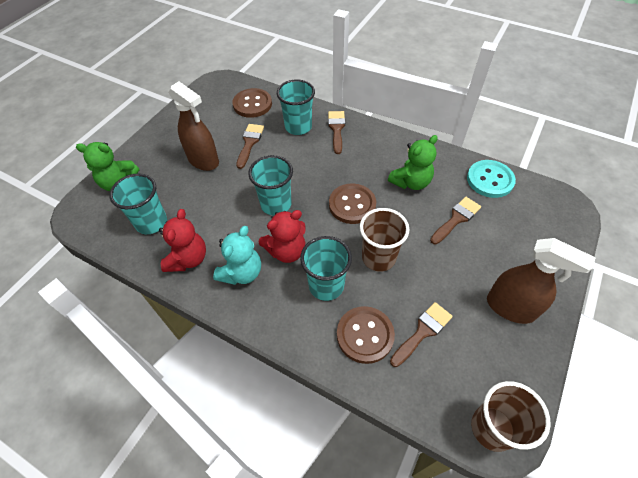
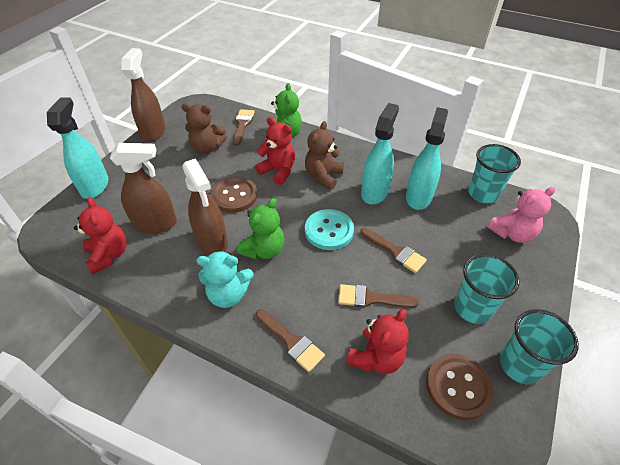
brown button: [232,88,272,118] [329,183,376,224] [337,306,395,364] = 3 -> [211,177,257,213] [426,354,494,420] = 2
brown cup: [360,208,409,272] [471,381,551,452] = 2 -> none = 0
brown spray bottle: [168,81,219,171] [487,238,595,324] = 2 -> [110,143,177,234] [122,48,165,142] [182,158,228,255] = 3
brown teddy bear: none = 0 -> [182,103,227,153] [305,121,344,190] = 2
pink teddy bear: none = 0 -> [487,187,555,243] = 1
red teddy bear: [159,209,206,272] [259,210,306,263] = 2 -> [74,197,127,274] [255,117,295,185] [346,309,409,374] = 3
turquoise cup: [109,173,167,234] [248,155,293,216] [277,80,315,135] [300,236,352,301] = 4 -> [455,254,520,324] [468,144,521,203] [500,309,579,384] = 3
turquoise spray bottle: none = 0 -> [47,97,108,199] [361,103,399,205] [406,107,448,210] = 3

